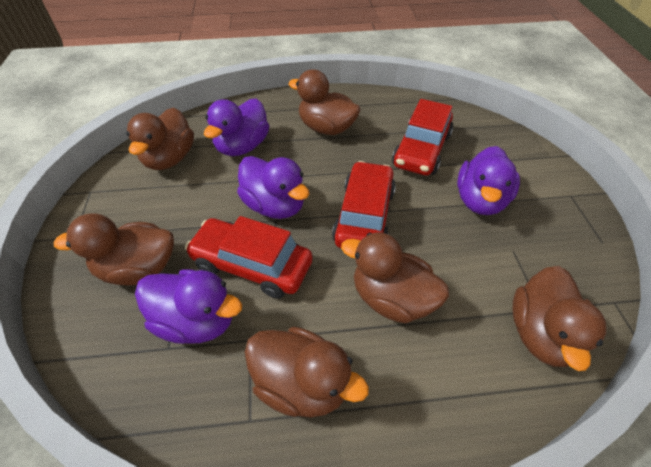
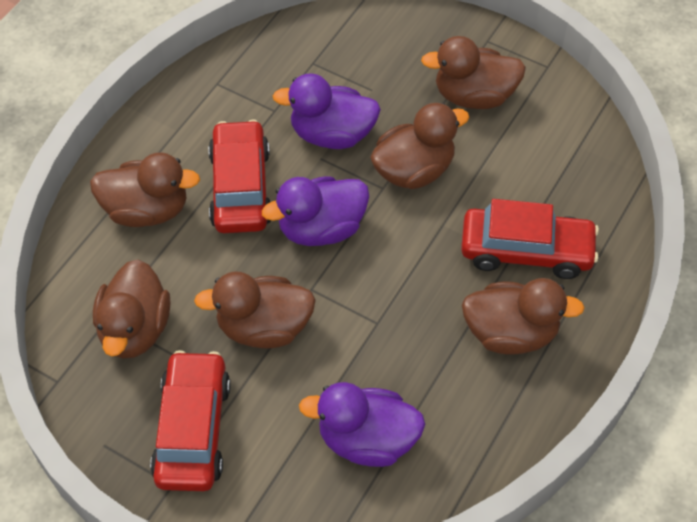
purple duck: [135,269,242,344] [204,98,269,156] [237,156,309,219] [457,146,520,215] = 4 -> [262,176,369,246] [273,73,381,149] [299,382,425,467] = 3

